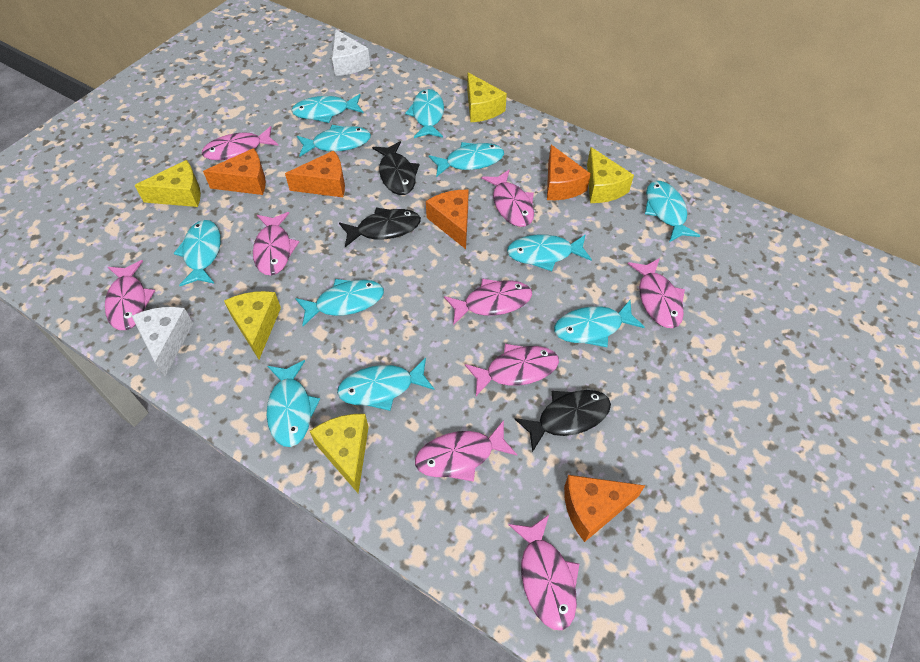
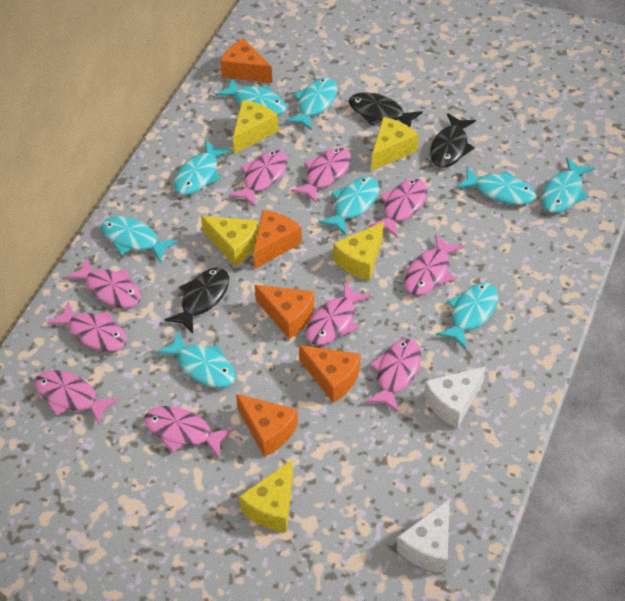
pink fish: [105,260,155,330] [202,126,279,160] [253,212,299,276] [415,420,517,482] [444,278,532,325] [465,344,559,396] [481,169,534,227] [508,515,579,630] [628,258,685,328] = 9 -> [34,370,119,425] [47,301,127,352] [65,257,141,308] [144,406,234,458] [228,150,287,207] [291,147,351,204] [306,282,372,345] [365,339,421,413] [369,179,427,237] [404,234,464,295] = 10
turquoise fish: [173,220,221,286] [267,360,320,447] [291,94,364,123] [295,279,384,326] [297,125,371,157] [337,358,435,411] [405,89,444,138] [429,142,504,177] [507,234,592,271] [554,300,645,347] [645,181,700,242] = 11 -> [101,216,178,263] [156,331,235,388] [174,140,232,195] [216,78,286,115] [285,77,338,130] [319,177,379,235] [436,283,498,349] [456,167,536,205] [541,157,595,213] = 9

